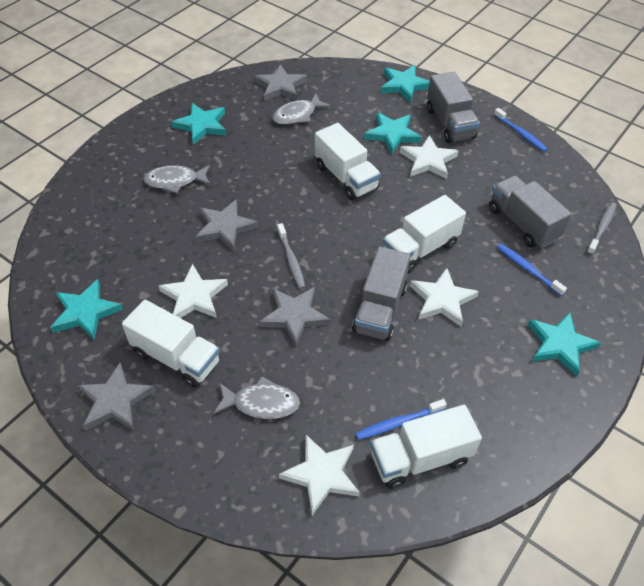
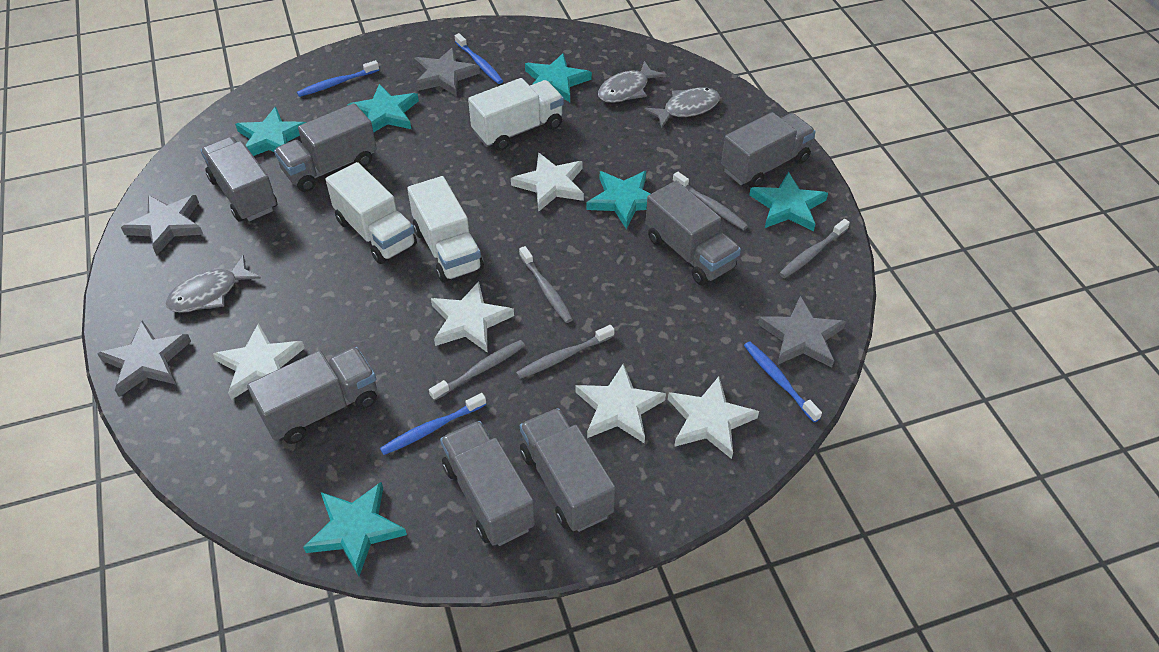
blue toothbrush: [356,399,447,440] [494,108,548,152] [497,244,567,296] = 3 -> [297,60,379,97] [380,393,486,455] [455,33,503,84] [744,341,822,422] = 4
grey toothbrush: [277,223,305,289] [587,202,617,255] = 2 -> [429,340,525,401] [516,325,615,379] [519,246,573,323] [673,172,748,230] [779,219,850,278] = 5
grey truck: [352,246,410,341] [427,72,480,143] [489,176,572,248] = 3 -> [200,136,277,222] [247,347,377,444] [274,103,377,192] [440,421,535,546] [520,408,616,532] [645,181,741,286] [721,112,816,188] = 7
turquoise star: [50,279,123,340] [171,103,227,145] [364,113,421,154] [380,65,430,103] [528,312,601,376] = 5 -> [235,107,307,156] [303,482,407,576] [347,84,419,133] [525,53,592,102] [586,171,651,229] [749,172,828,231] = 6
white star: [159,264,228,318] [279,435,360,515] [400,135,458,179] [410,268,479,327] = 4 -> [213,323,305,400] [431,281,514,353] [511,152,584,211] [575,364,666,444] [668,376,759,459] = 5
white truck: [122,300,220,388] [315,123,381,200] [370,405,482,489] [382,195,466,273] = 4 -> [325,162,417,264] [407,176,484,283] [468,78,564,151] = 3

